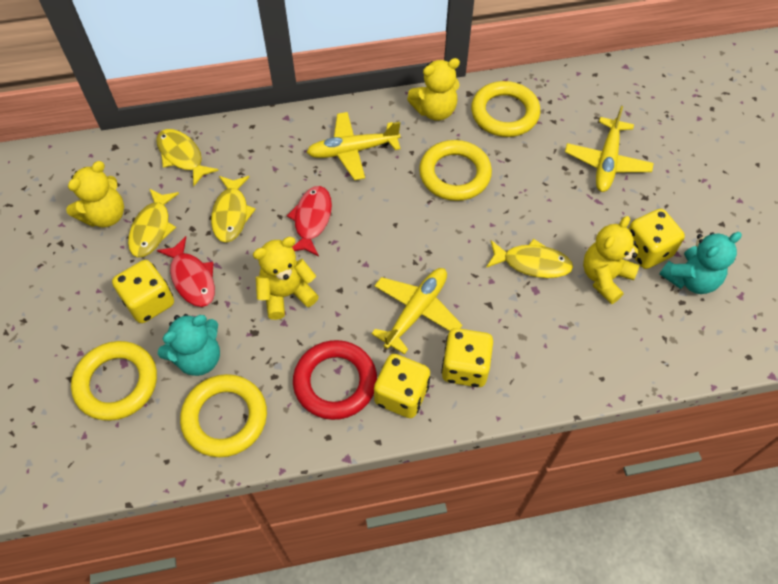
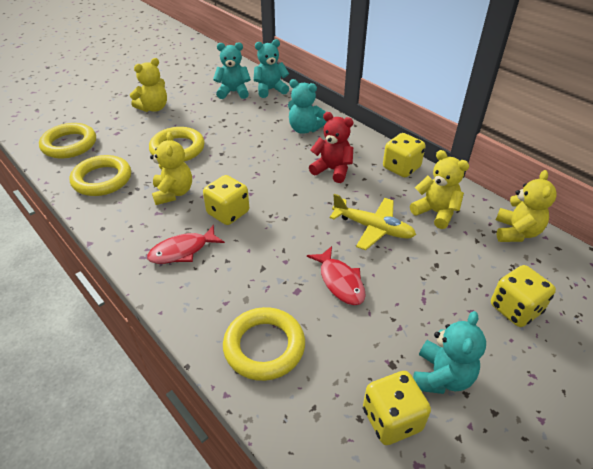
red ring: [293,340,377,420] = 1 -> none = 0
red teddy bear: none = 0 -> [309,112,353,183] = 1
turquoise teddy bear: [158,314,220,376] [659,232,742,294] = 2 -> [213,42,251,99] [253,39,289,98] [288,79,326,134] [413,311,486,394] = 4
yellow fish: [128,188,179,257] [156,129,219,186] [211,176,256,243] [486,239,573,278] = 4 -> none = 0
yellow plane: [307,112,401,180] [371,268,462,354] [565,106,654,192] = 3 -> [330,194,416,250] = 1

